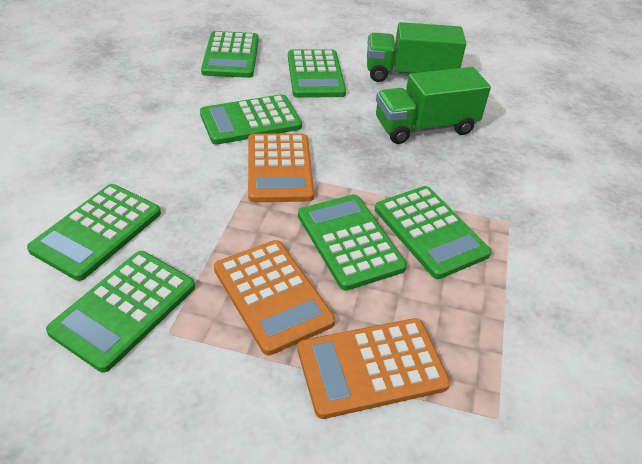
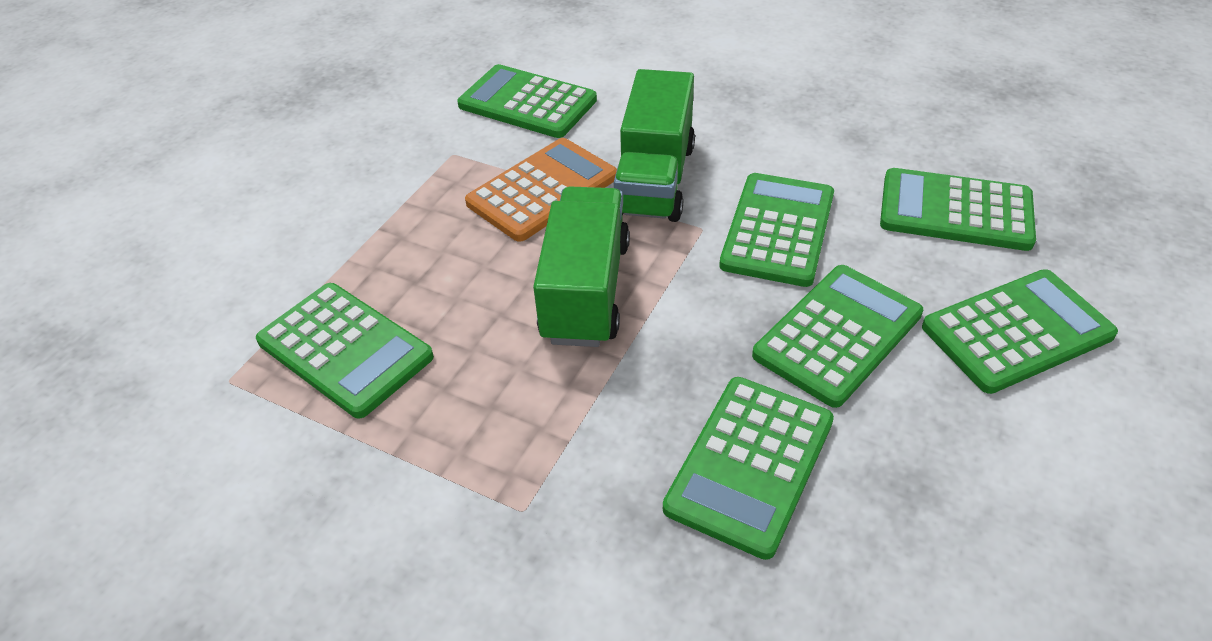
orange calculator: [214,240,335,356] [248,133,314,202] [298,318,450,419] = 3 -> [465,138,617,242] = 1

